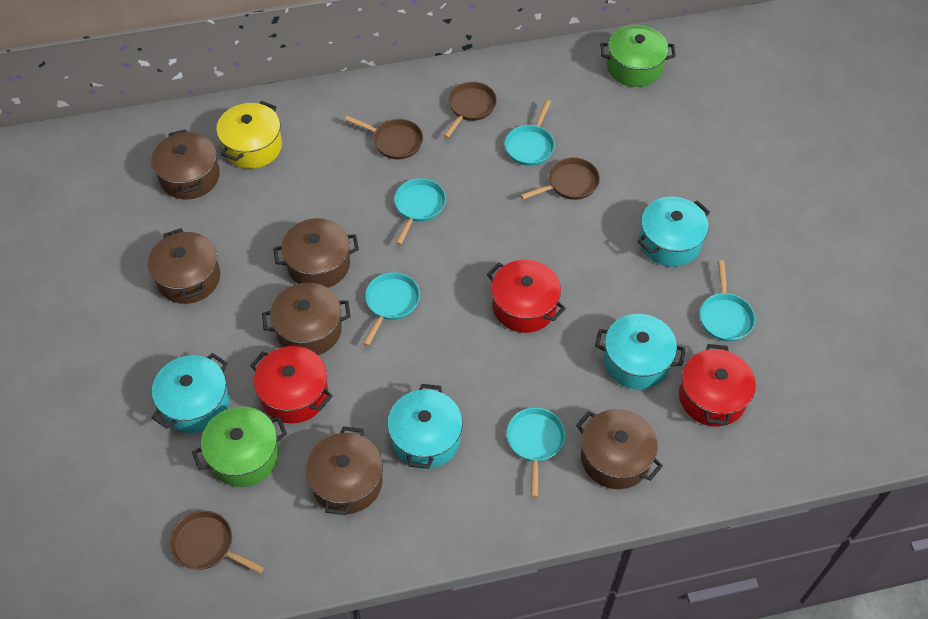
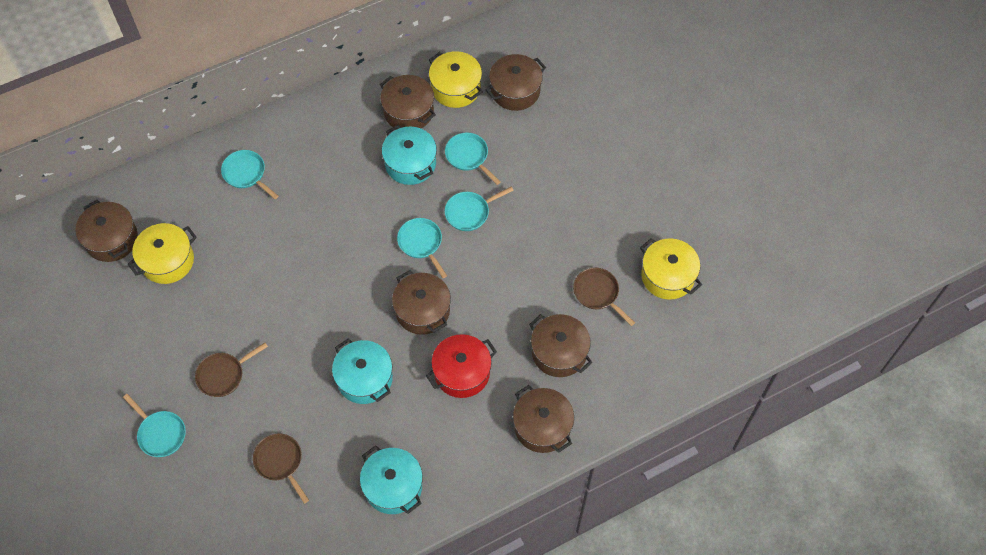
brown pan: [170,511,264,574] [345,116,423,159] [443,82,497,138] [521,157,600,200] = 4 -> [195,343,268,397] [253,434,309,504] [573,268,635,326] = 3
green pot: [192,407,287,487] [600,25,676,87] = 2 -> none = 0
red pot: [250,346,333,424] [487,260,566,333] [679,344,756,427] = 3 -> [426,334,497,398] = 1
turquoise pot: [151,353,229,433] [387,384,463,469] [595,314,686,389] [637,197,710,267] = 4 -> [332,339,393,404] [360,445,423,514] [382,125,437,185] = 3
yellow pot: [216,101,282,169] = 1 -> [128,223,197,284] [429,51,482,108] [640,238,702,300] = 3

